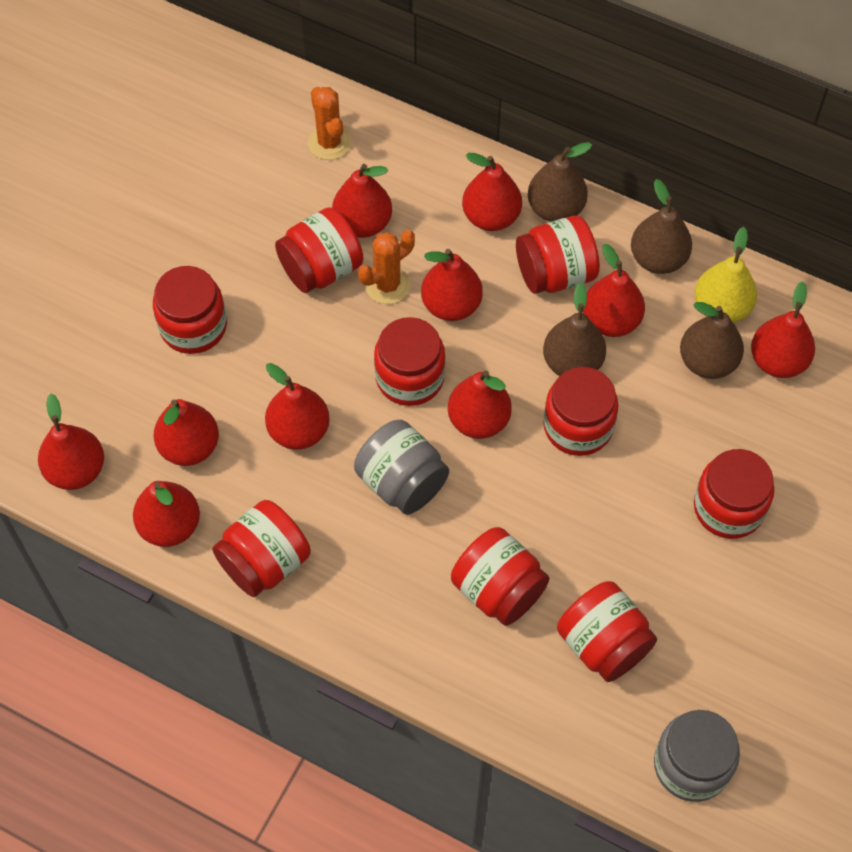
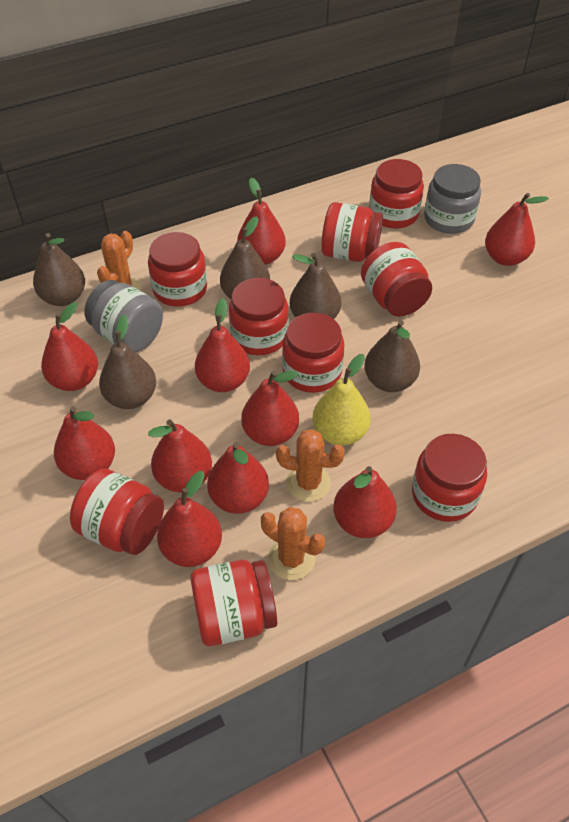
brown pear: [528,142,592,222] [543,283,606,376] [631,179,692,274] [680,302,744,379] = 4 -> [33,233,85,306] [99,314,156,409] [220,216,270,299] [290,253,341,319] [365,320,420,392] = 5
orange cactus: [308,87,351,160] [358,230,415,304] = 2 -> [97,231,141,290] [261,507,325,580] [276,429,345,502] = 3

